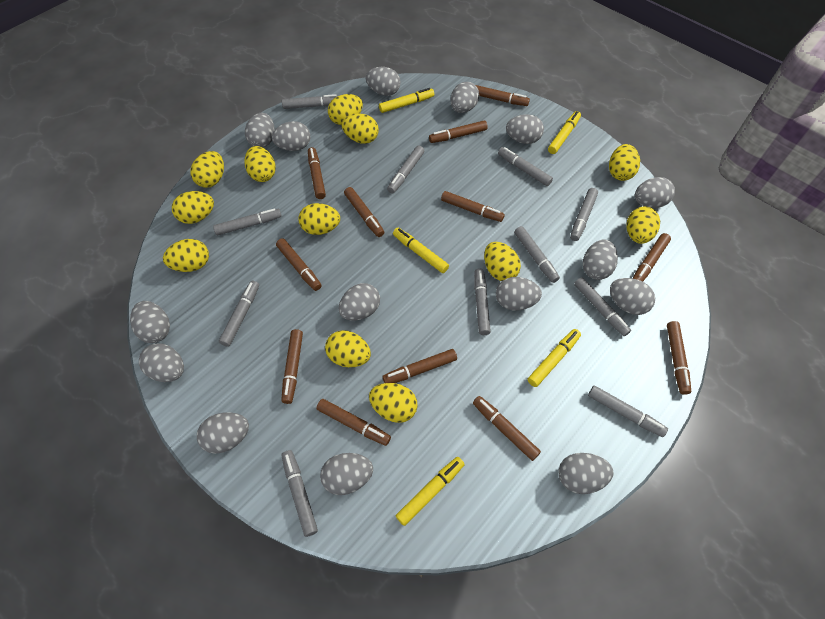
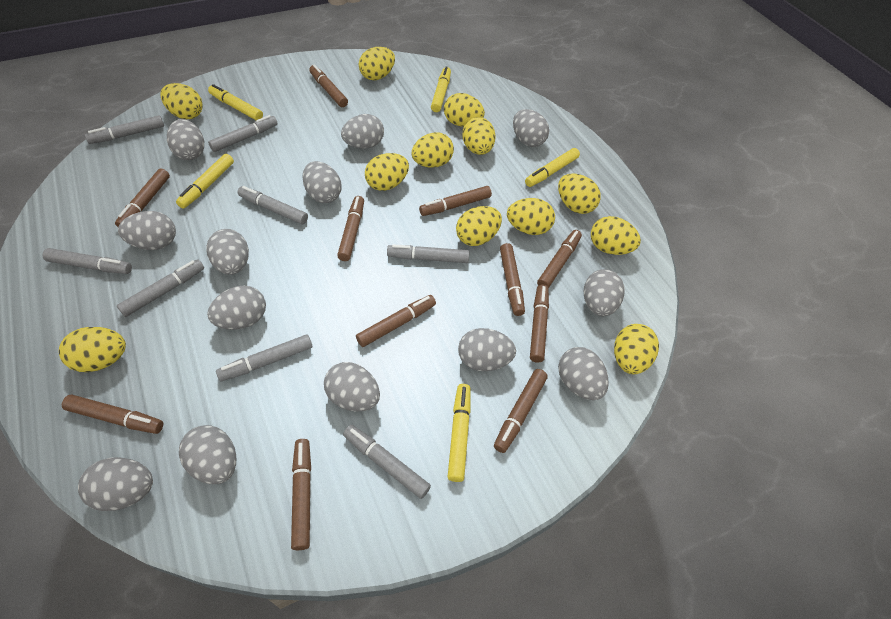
brown marker: [276,238,322,291] [281,329,303,404] [308,147,326,199] [316,399,391,446] [344,187,384,237] [383,349,457,383] [429,121,488,143] [441,191,505,222] [473,396,541,461] [476,85,530,106] [632,233,671,282] [667,321,691,395] = 12 -> [62,394,163,434] [115,168,170,227] [291,439,311,550] [309,65,348,107] [337,196,364,261] [356,295,436,347] [419,186,492,216] [494,369,548,453] [500,243,525,316] [530,284,549,363] [537,230,582,288] = 11
grey egg: [130,301,170,343] [139,343,184,382] [197,412,249,454] [245,113,275,148] [272,121,310,151] [320,453,373,495] [339,283,380,321] [366,67,401,96] [450,82,479,113] [496,277,542,310] [506,114,544,144] [558,453,614,494] [583,239,618,280] [610,278,655,315] [635,177,675,208] = 15 -> [78,457,153,511] [118,211,176,250] [167,119,204,160] [179,425,236,484] [206,229,249,275] [207,285,266,330] [302,161,342,203] [324,362,380,412] [341,114,384,149] [458,328,516,371] [513,109,549,147] [558,347,609,400] [584,269,624,316] = 13
grey marker: [213,209,282,235] [219,280,259,347] [281,450,318,537] [282,94,337,109] [387,146,424,193] [474,269,491,335] [498,147,553,186] [514,226,560,283] [570,188,598,241] [574,277,631,336] [588,386,668,437] = 11 -> [43,248,132,274] [85,115,164,144] [117,259,204,317] [208,115,278,152] [216,334,312,381] [238,186,308,225] [343,425,431,499] [387,244,469,263] = 8

